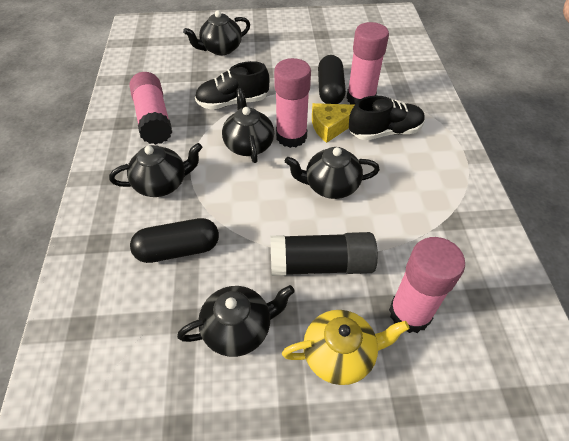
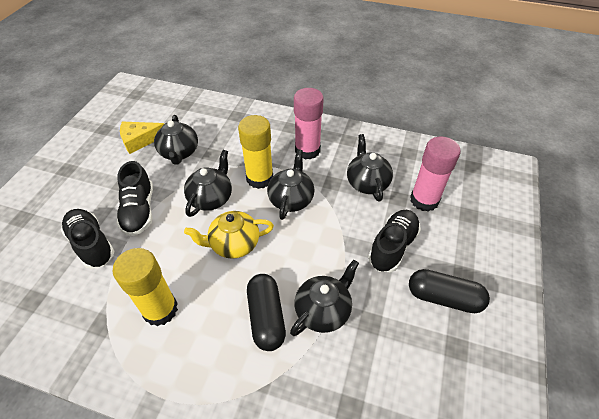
black glue stick: [271,232,378,276] = 1 -> none = 0
black shoe: [195,61,269,110] [349,96,425,140] = 2 -> [61,209,114,269] [117,161,153,236] [368,210,421,272] = 3
pink glue stick: [130,72,172,145] [274,58,311,148] [347,22,389,105] [389,237,465,333] = 4 -> [294,88,324,160] [410,136,461,212] = 2
yellow glue stick: none = 0 -> [112,248,178,326] [238,115,273,189] = 2

